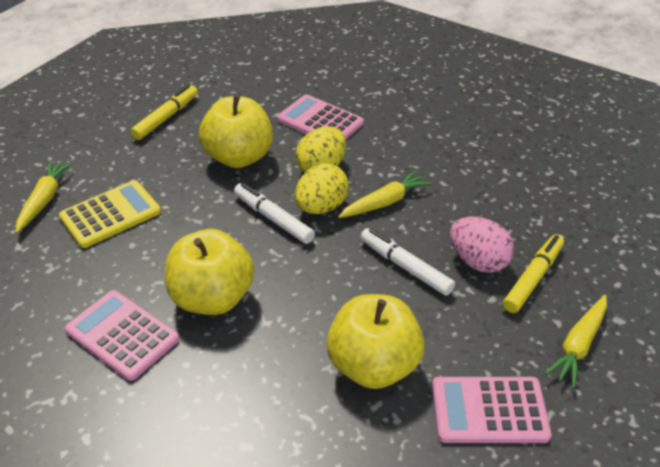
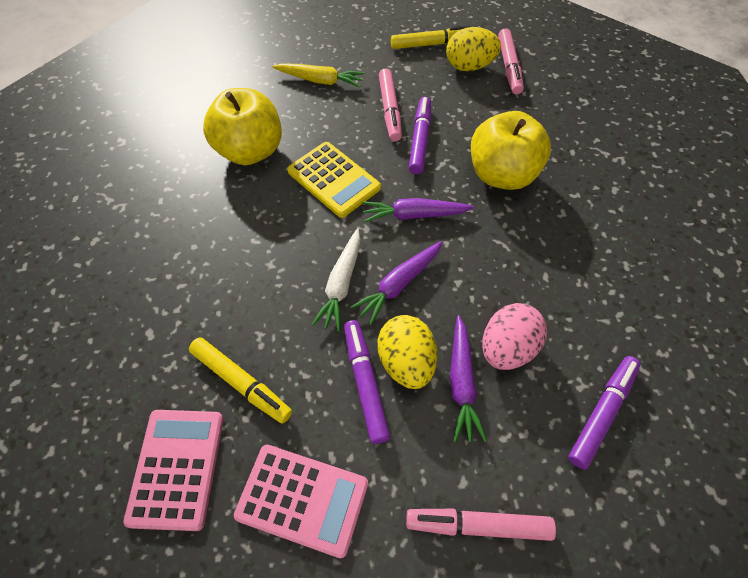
pink calculator: [65,290,179,381] [277,94,364,139] [432,377,552,443] = 3 -> [123,410,223,531] [234,445,368,558] = 2
pink marker: none = 0 -> [379,68,402,141] [406,509,556,541] [498,28,524,95] = 3
purple carrot: none = 0 -> [351,241,442,325] [362,198,474,223] [450,315,487,442] = 3
purple marker: none = 0 -> [344,320,390,444] [409,97,431,174] [568,356,641,470] = 3
white carrot: none = 0 -> [312,228,360,332] = 1
white marker: [234,183,315,244] [360,228,455,296] = 2 -> none = 0
yellow apple: [165,229,254,315] [199,95,273,168] [327,294,425,389] = 3 -> [203,88,282,165] [471,111,551,190] = 2
yellow carrot: [16,160,73,233] [338,170,432,218] [545,295,607,388] = 3 -> [272,63,365,88] = 1

